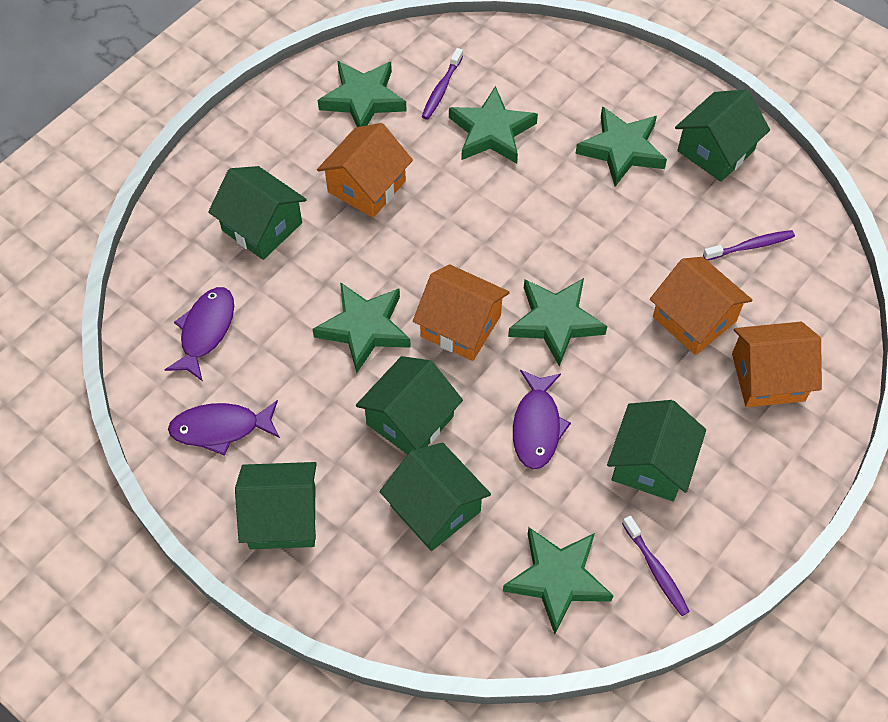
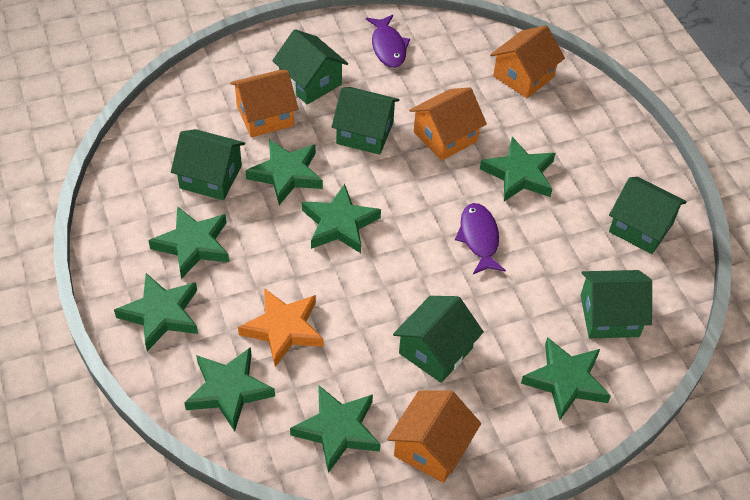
green star: [312,282,411,373] [318,61,407,127] [449,86,538,164] [503,527,614,634] [508,278,607,367] [575,106,667,186] = 6 -> [114,273,198,351] [148,206,229,279] [184,347,275,432] [245,139,323,205] [290,386,381,473] [302,184,381,253] [480,137,555,202] [521,337,611,420] = 8
orange star: none = 0 -> [238,288,323,367] = 1
purple fish: [165,287,234,381] [168,400,280,456] [513,370,571,469] = 3 -> [366,15,410,68] [455,203,506,274] = 2
purple toothbrush: [422,48,463,120] [622,516,690,616] [703,230,795,260] = 3 -> none = 0

